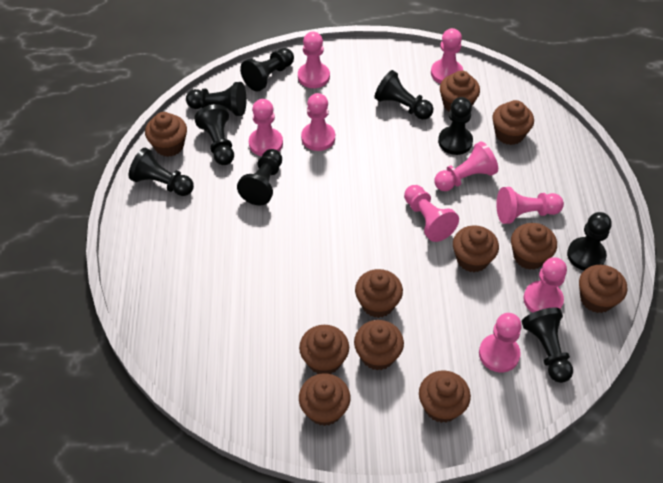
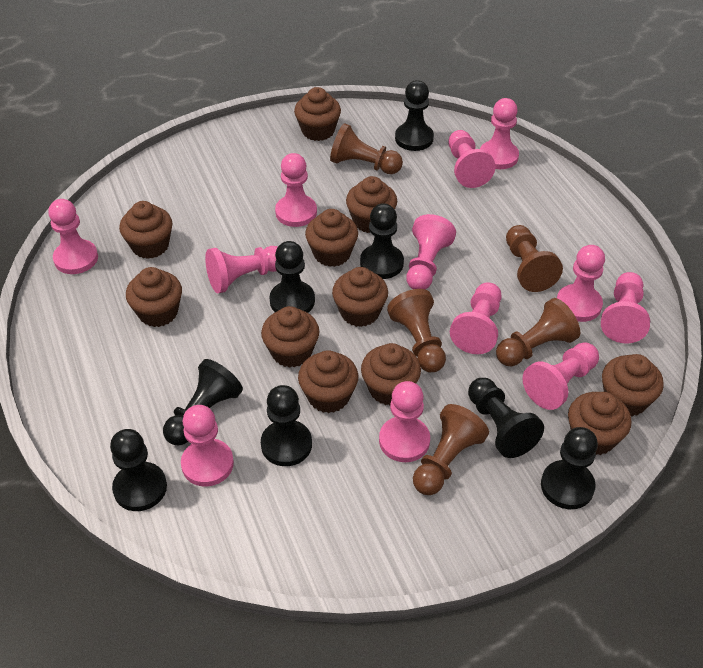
black pawn: [129,148,194,196] [186,82,246,116] [194,104,234,165] [237,149,282,205] [240,48,294,92] [374,70,433,120] [438,97,473,155] [522,307,573,383] [567,212,612,271] = 9 -> [110,429,167,511] [163,359,243,446] [261,385,312,466] [269,241,315,313] [360,203,404,279] [395,80,434,151] [468,378,544,458] [541,427,598,509] = 8
brown pawn: none = 0 -> [330,123,403,174] [387,289,446,372] [413,404,489,495] [496,298,580,366] [506,225,563,292] = 5
pink pawn: [249,99,283,156] [298,32,330,88] [301,93,335,151] [404,185,459,242] [431,28,463,84] [435,141,498,191] [479,313,522,372] [496,187,564,224] [523,257,567,313] = 9 -> [48,199,98,274] [181,405,234,486] [205,246,277,293] [275,153,317,227] [379,381,430,462] [406,214,456,289] [449,130,496,188] [450,282,502,354] [480,98,519,169] [522,342,599,410] [557,245,605,322] [601,272,650,343] = 12

